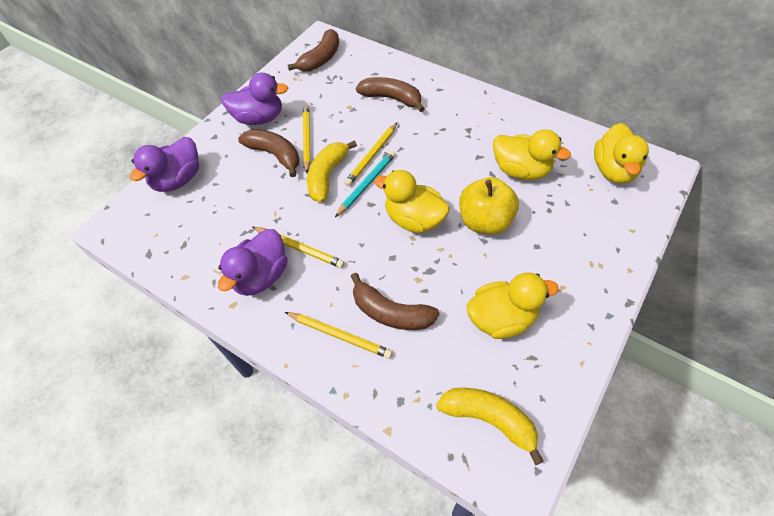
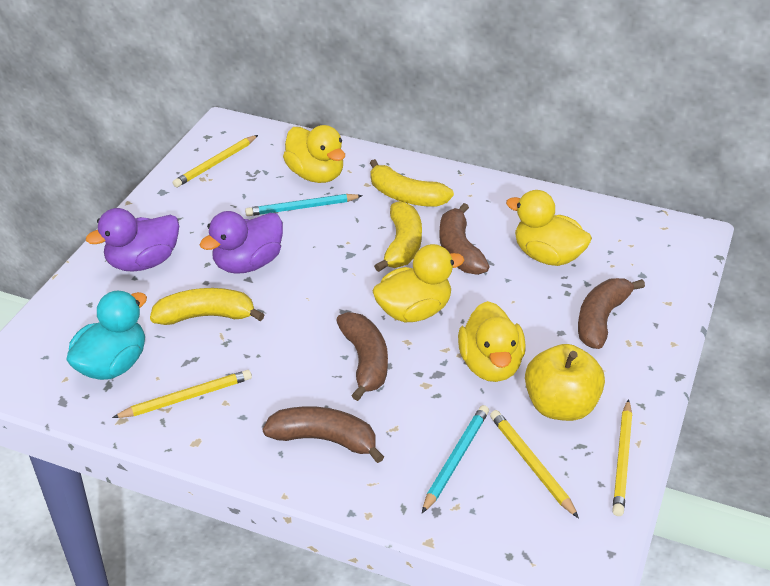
purple duck: [130,137,199,192] [218,229,288,296] [221,73,288,125] = 3 -> [86,208,179,272] [199,211,283,274] = 2
turquoise duck: none = 0 -> [66,291,147,380] = 1
turquoise pencil: [335,151,396,217] = 1 -> [245,194,363,216] [422,405,489,513] = 2
yellow banana: [307,140,357,202] [436,388,544,465] = 2 -> [150,288,265,325] [370,159,454,207] [374,201,422,272] = 3

